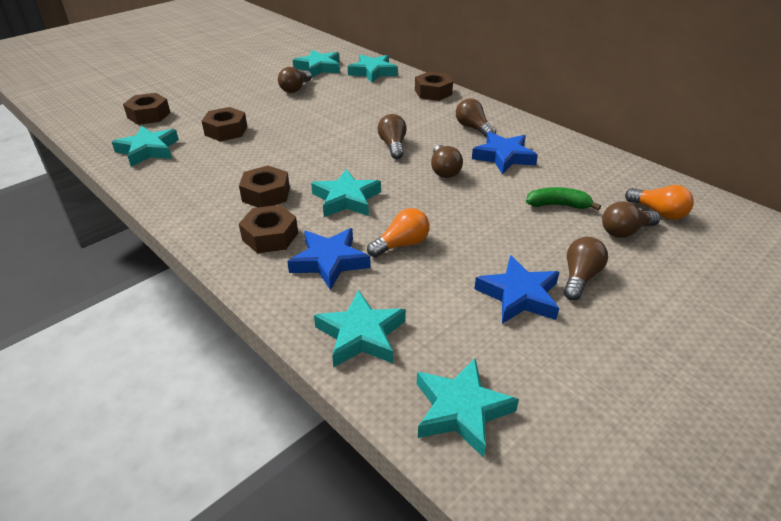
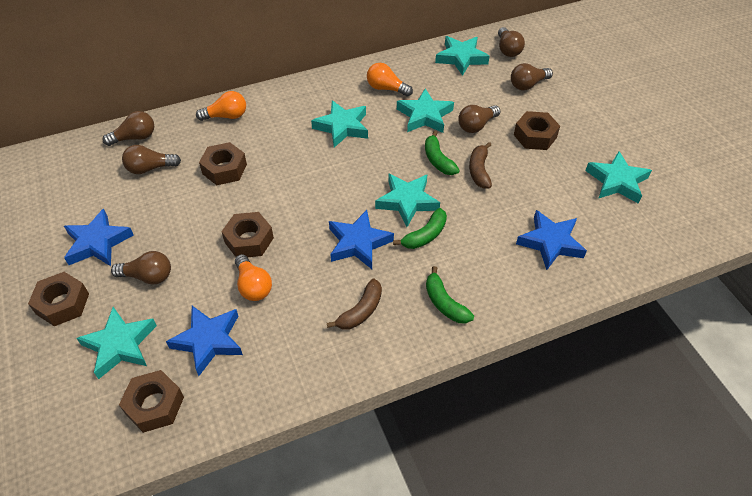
blue star: [287,228,371,291] [472,132,538,174] [474,255,559,324] = 3 -> [64,208,134,266] [166,306,243,376] [329,210,394,269] [516,210,587,270] = 4
brown banana: none = 0 -> [327,279,382,330] [469,142,492,189] = 2
green banana: [526,187,601,210] = 1 -> [393,208,447,249] [425,131,460,175] [426,266,474,323] = 3
orange light bulb: [367,208,430,257] [625,185,694,220] = 2 -> [196,91,246,121] [235,254,272,301] [367,63,413,97] = 3

